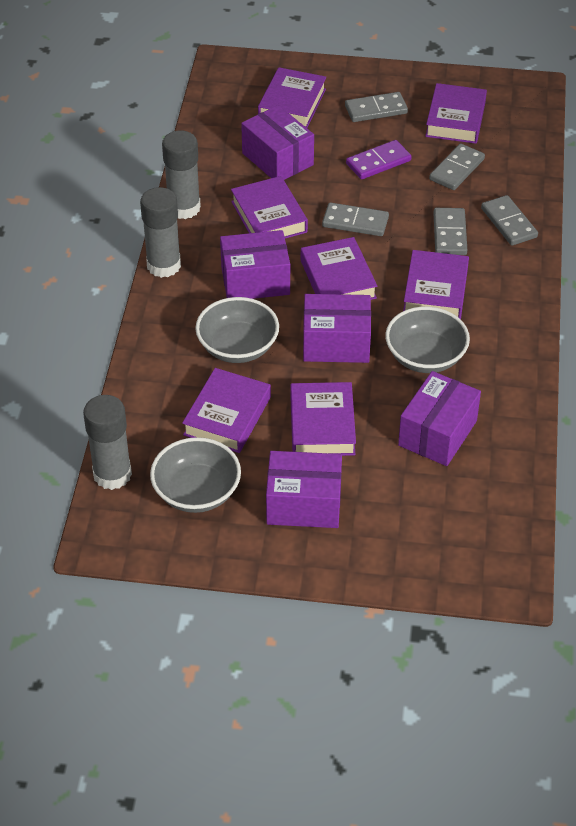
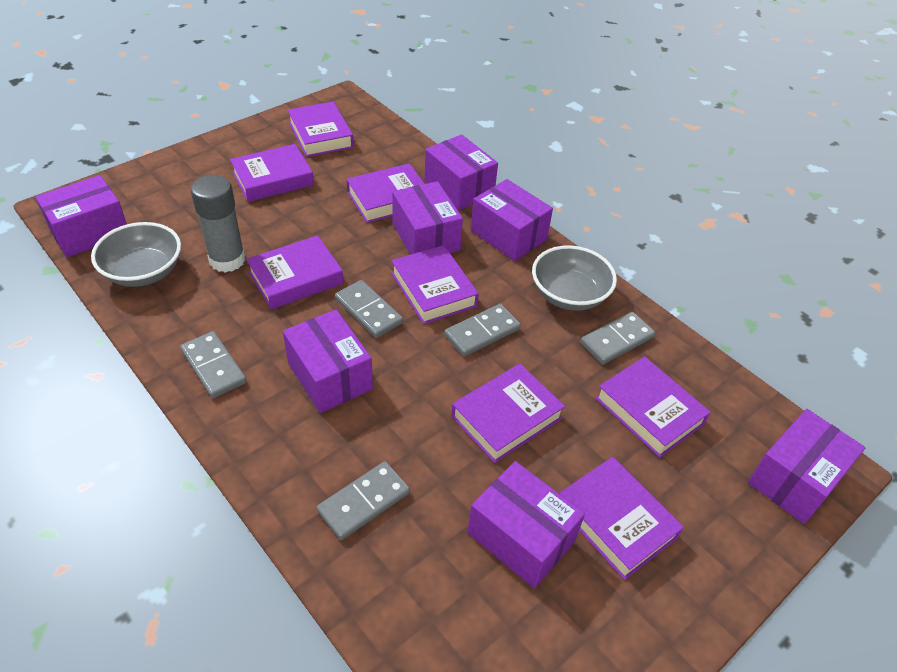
grey bowl: [150,437,241,513] [195,297,279,363] [385,307,470,373] = 3 -> [91,222,181,287] [532,245,617,311] = 2
grey glue stick: [83,395,132,490] [140,187,181,278] [162,131,201,219] = 3 -> [191,175,245,273] = 1
purple book: [182,368,271,453] [231,176,308,239] [258,67,326,128] [290,382,356,456] [301,237,377,300] [403,250,469,319] [425,83,487,144] = 7 -> [230,144,314,202] [246,235,344,309] [288,102,354,157] [346,163,425,223] [391,245,479,324] [451,364,565,463] [559,457,684,580] [595,356,711,458] = 8
purple box: [220,230,290,299] [241,105,314,180] [266,451,342,528] [303,294,371,363] [398,371,481,466] = 5 -> [35,175,127,258] [283,310,373,413] [392,181,463,255] [424,135,498,210] [467,461,585,588] [471,179,553,261] [748,409,865,524] = 7
purple domino: [346,140,412,179] = 1 -> none = 0

